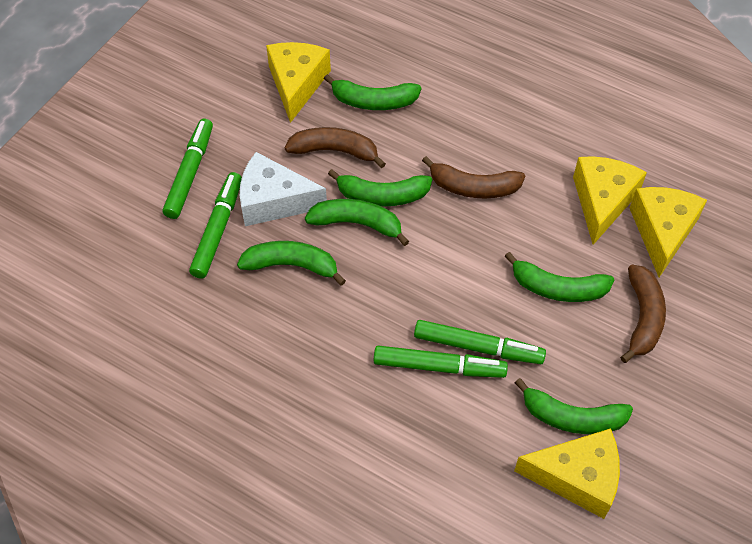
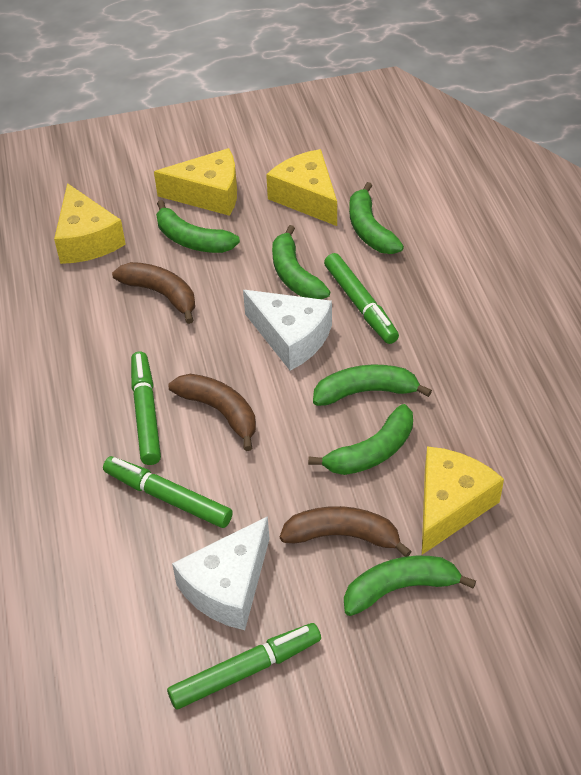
white cheese: [240,152,327,226] = 1 -> [172,516,269,630] [243,290,332,371] = 2

